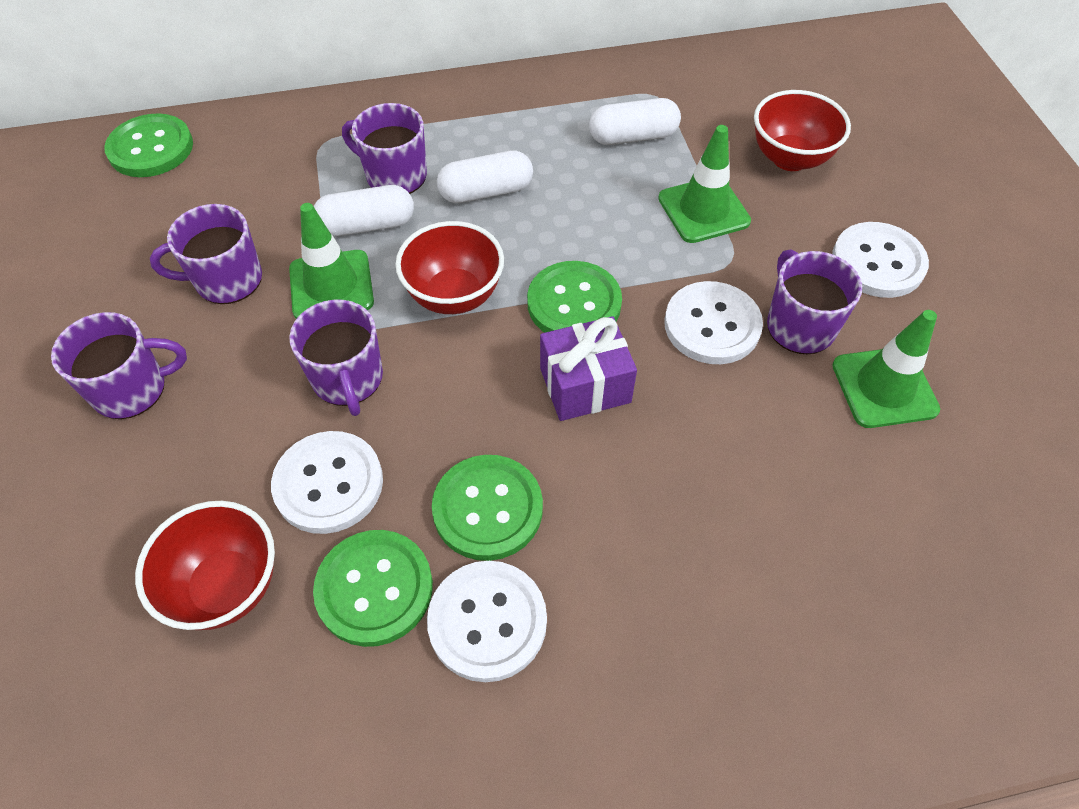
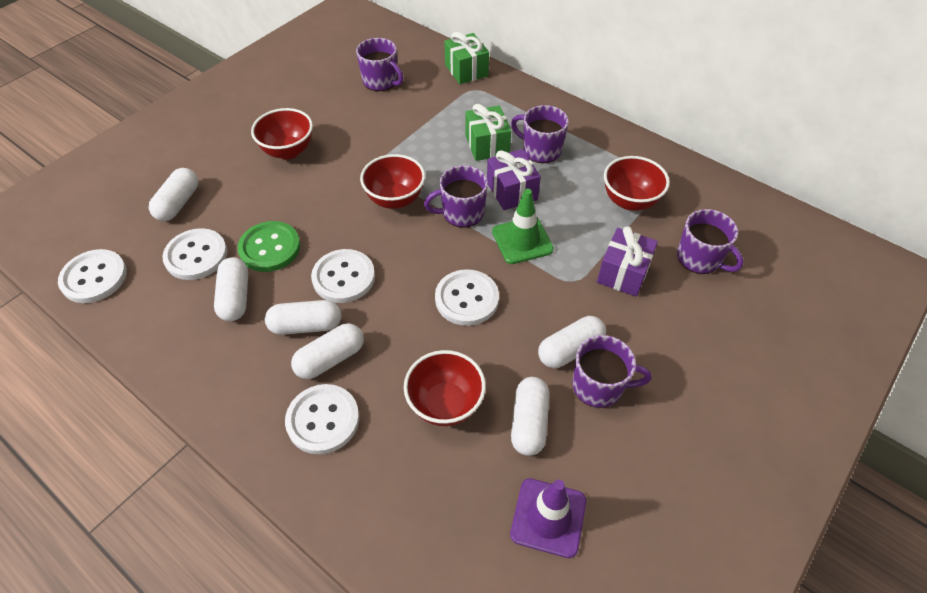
green button: [104,113,193,177] [313,530,433,647] [432,455,543,561] [527,261,622,333] = 4 -> [237,221,300,272] = 1
green gift: none = 0 -> [444,32,489,84] [465,104,511,161] = 2
green traffic cone: [289,203,374,319] [658,125,751,243] [832,310,940,428] = 3 -> [492,189,554,264] = 1
purple gift: [540,316,637,421] = 1 -> [487,149,541,210] [597,226,658,297] = 2
purple traffic cone: none = 0 -> [510,478,586,558] = 1
red bowl: [135,501,275,630] [395,221,504,314] [754,90,851,171] = 3 -> [251,108,313,159] [360,154,425,209] [404,350,486,426] [604,156,670,211] = 4
white button: [271,431,383,534] [427,561,547,682] [664,281,763,364] [832,222,929,298] = 4 -> [58,249,127,303] [162,228,227,280] [285,384,359,454] [311,249,375,303] [435,269,499,326] = 5
white capsule: [313,185,414,237] [437,150,533,203] [589,98,681,145] = 3 -> [149,168,198,221] [214,257,248,321] [265,300,341,335] [291,323,364,379] [511,377,549,456] [538,316,606,368] = 6

